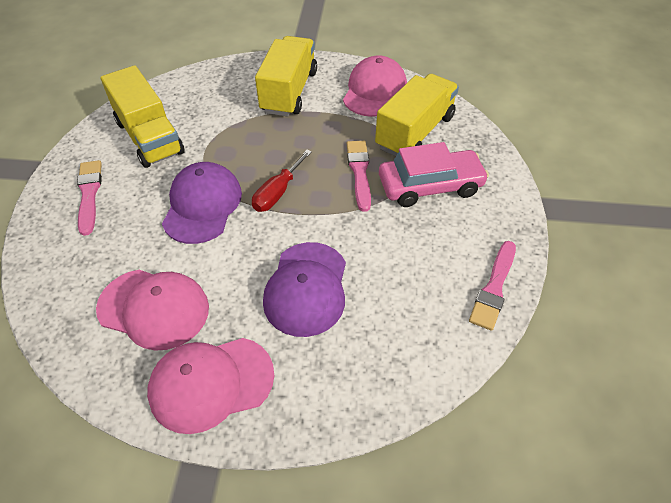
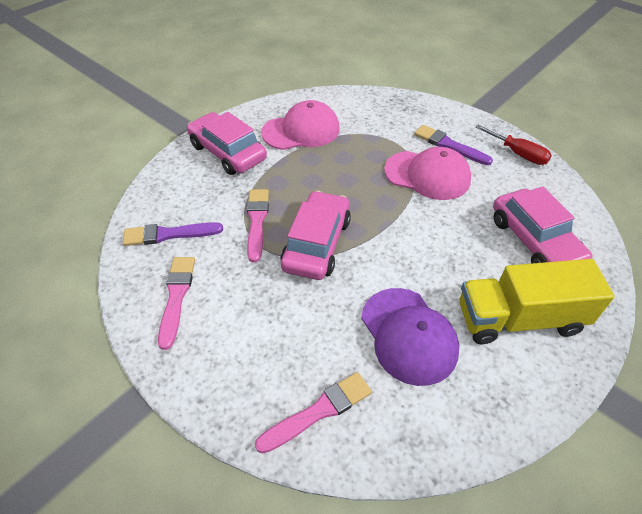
pink cap: [96,270,209,351] [147,338,274,434] [343,55,407,117] = 3 -> [261,100,340,150] [384,147,471,200] = 2
pink car: [379,142,489,207] = 1 -> [187,112,267,175] [280,191,351,280] [493,186,592,264] = 3
purple brush: none = 0 -> [123,222,223,246] [414,125,493,165] = 2
purple cap: [162,162,242,244] [263,242,346,337] = 2 -> [361,288,459,386] = 1
yellow truck: [100,65,185,168] [255,36,317,117] [375,74,459,156] = 3 -> [459,259,615,344] = 1

